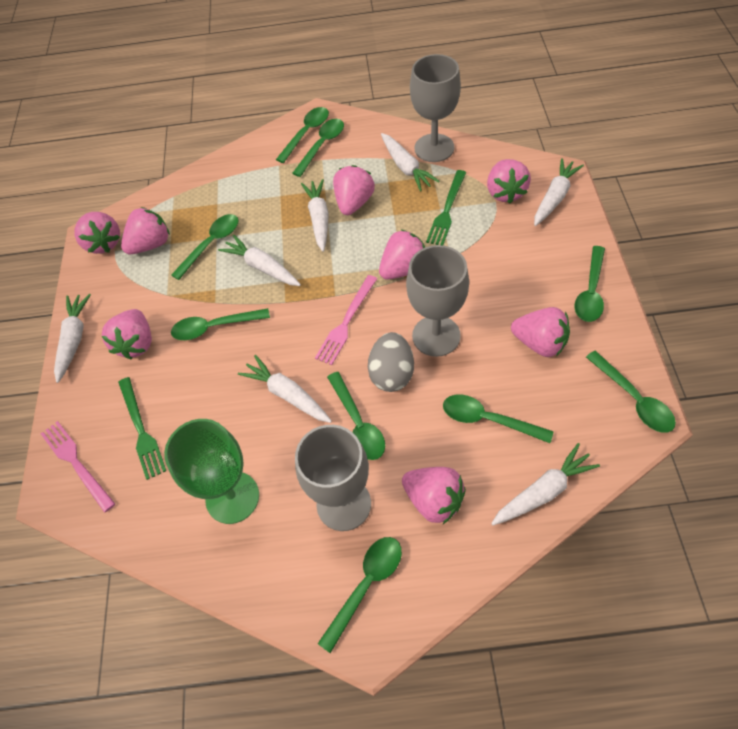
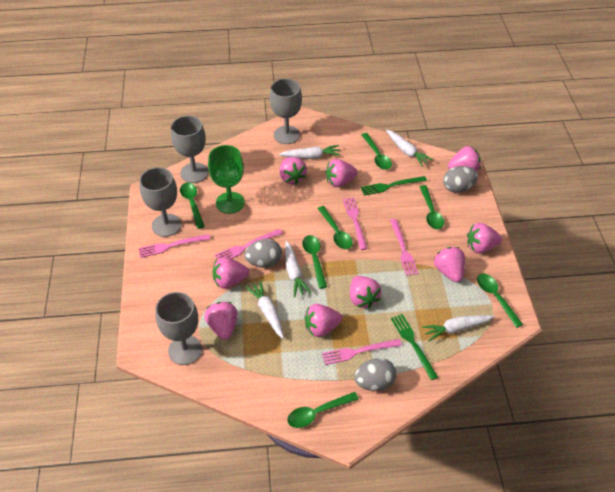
green spoon: [171,214,239,280] [171,308,270,340] [276,107,329,163] [292,119,344,177] [318,537,402,653] [327,372,385,460] [443,394,554,443] [575,246,605,322] [586,351,676,433] = 9 -> [180,182,205,229] [287,392,359,428] [302,235,327,289] [317,206,353,249] [362,133,392,170] [420,185,444,229] [477,274,523,328] = 7
grey egg: [368,332,414,392] = 1 -> [244,239,282,268] [354,358,397,391] [443,166,478,193] = 3
grey goblet: [295,425,371,531] [406,245,469,357] [410,54,461,162] = 3 -> [139,167,182,237] [155,292,202,365] [171,116,208,183] [270,79,302,144] = 4
pink fork: [41,421,115,513] [315,275,377,365] = 2 -> [138,234,210,258] [215,229,283,259] [322,339,402,365] [343,197,367,250] [390,219,418,276] = 5
pink strawberry: [74,212,120,254] [102,309,152,359] [121,207,170,254] [333,165,375,215] [379,229,425,280] [402,467,466,524] [487,159,531,204] [511,307,570,357] = 8 -> [204,302,237,340] [212,257,249,289] [279,157,307,185] [304,304,342,337] [325,159,358,187] [350,276,381,308] [434,247,465,282] [448,146,481,172] [467,223,502,253] = 9
white carrot: [54,294,91,383] [218,235,301,286] [238,355,332,423] [301,179,329,252] [381,133,439,191] [491,443,600,525] [534,158,584,226] = 7 -> [245,280,284,339] [279,145,341,159] [285,241,311,297] [386,130,433,167] [422,315,494,342] = 5

